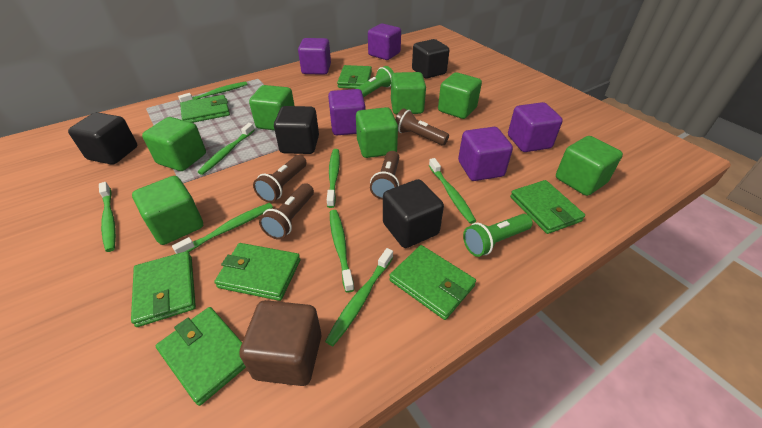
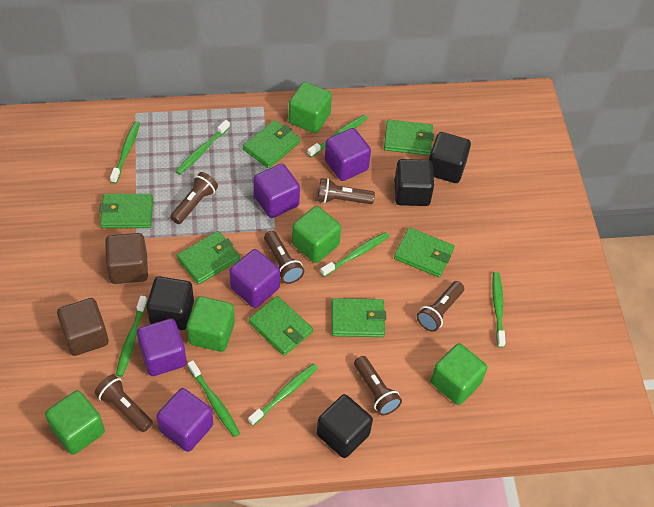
brown cube: [239,300,321,386] = 1 -> [57,298,109,356] [105,233,148,284] = 2
brown flashlight: [253,155,306,203] [259,183,314,240] [370,151,399,200] [395,108,449,145] = 4 -> [95,374,153,432] [170,172,218,224] [264,231,304,284] [318,178,375,204] [354,356,402,416] [417,281,464,332] = 6
green cube: [132,176,203,245] [142,117,206,171] [249,85,294,130] [356,107,398,158] [391,72,426,114] [438,72,482,119] [556,136,623,196] = 7 -> [45,390,105,455] [187,296,235,352] [288,82,332,133] [292,206,341,263] [431,343,487,405] = 5
green flashlight: [355,66,394,97] [463,214,533,257] = 2 -> none = 0

